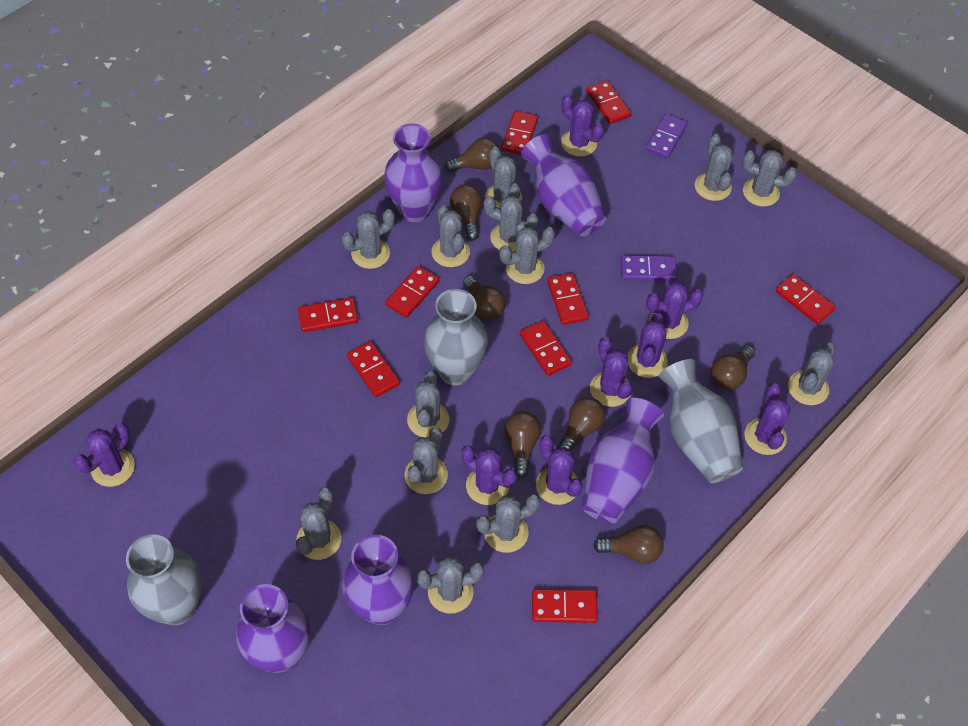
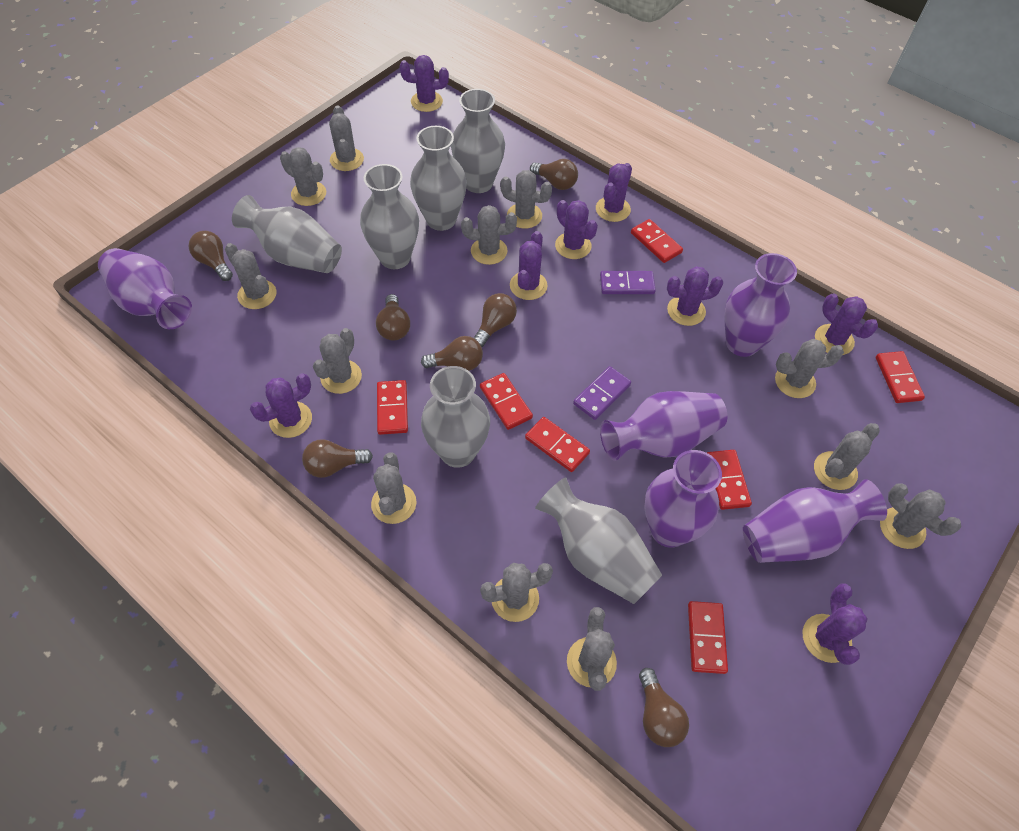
grey cactus: [296,487,341,560] [342,209,395,269] [405,428,448,494] [407,371,449,437] [416,556,484,614] [431,205,470,267] [476,494,540,553] [484,196,539,252] [485,146,522,208] [499,227,555,284] [695,134,733,201] [742,150,797,207] [788,343,835,405] = 13 -> [225,243,277,309] [280,147,326,206] [313,328,362,394] [329,105,364,171] [371,453,417,524] [461,205,517,265] [480,563,553,622] [500,170,552,229] [567,607,617,691] [775,339,844,398] [814,423,880,490] [880,483,961,549] = 12
grey vase: [126,534,202,625] [424,289,488,386] [659,359,743,483] = 3 -> [232,195,342,273] [360,164,419,269] [410,126,467,231] [421,366,490,468] [451,89,505,193] [535,477,662,604] = 6
red domino: [298,298,358,332] [347,341,400,397] [385,266,439,318] [501,111,538,155] [520,321,572,376] [532,589,598,623] [547,273,589,325] [586,81,631,124] [775,274,836,325] = 9 -> [377,380,408,435] [480,373,533,430] [525,417,590,472] [631,219,683,263] [688,601,728,674] [707,450,752,510] [876,351,925,403] = 7

